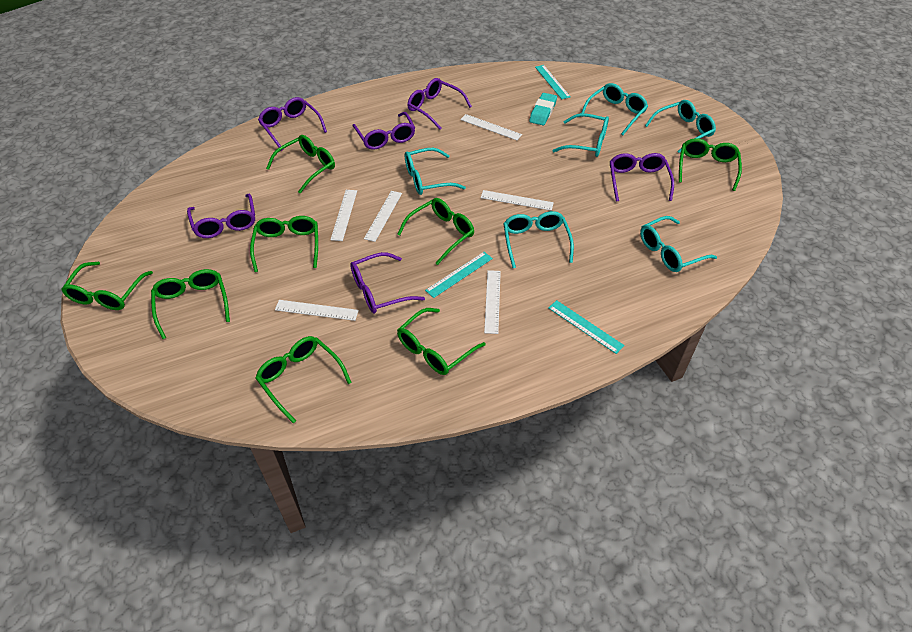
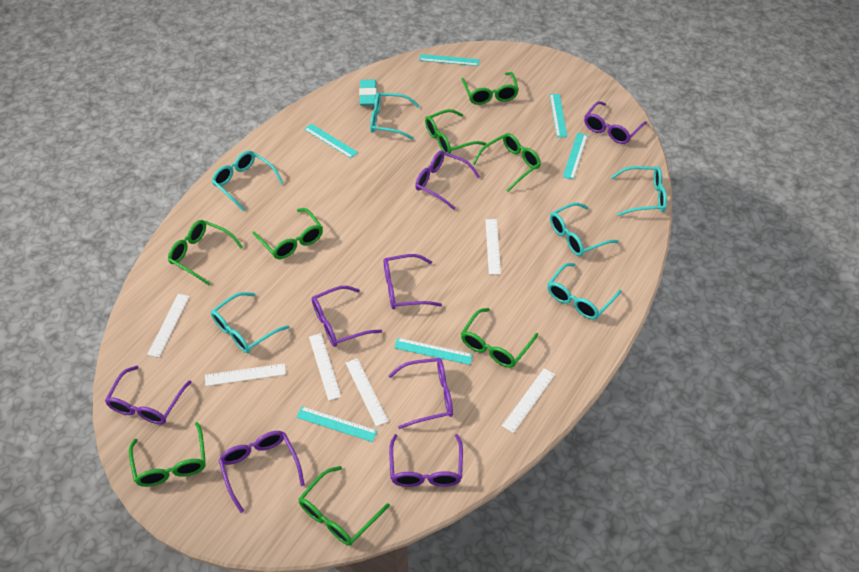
purple glasses: [187,194,255,238] [258,97,327,151] [350,252,425,313] [353,112,415,150] [407,78,472,130] [610,153,674,202] = 6 -> [105,366,191,424] [219,431,305,513] [312,286,382,347] [384,254,442,309] [388,358,453,429] [389,434,463,487] [415,151,480,210] [584,101,647,144] = 8
turquoise ruler: [425,252,493,298] [535,65,571,99] [548,300,625,354] = 3 -> [296,406,377,442] [304,124,358,158] [394,338,473,365] [419,54,479,66] [550,94,567,137] [563,133,588,179] = 6

